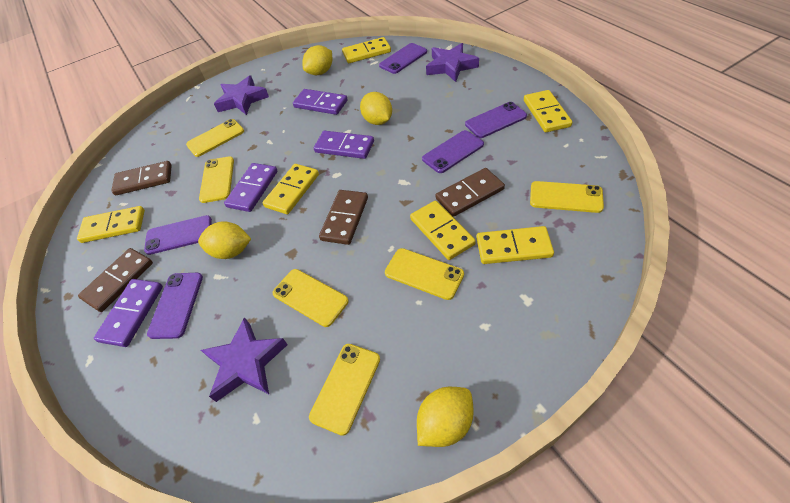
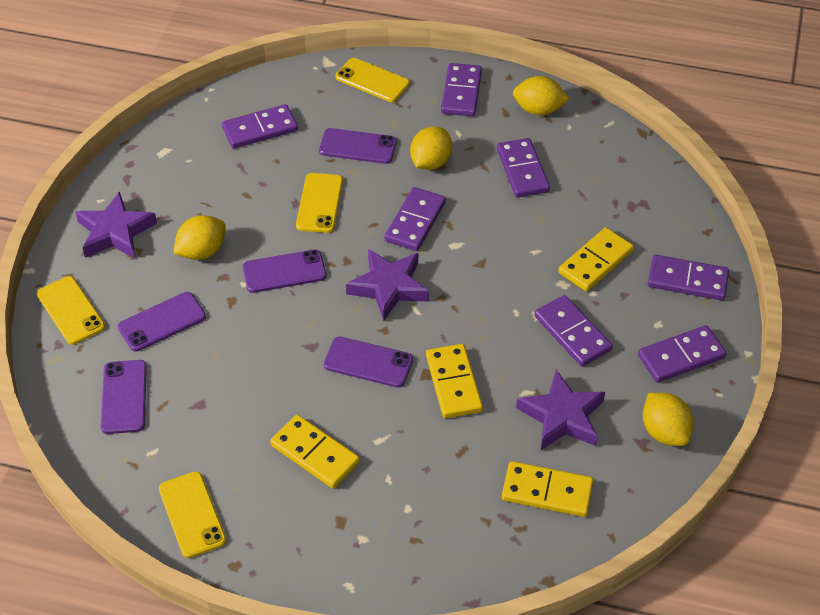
brown domino: [78,248,153,312] [111,161,172,195] [319,190,368,245] [436,168,505,217] = 4 -> none = 0
purple domino: [94,279,163,347] [224,163,277,212] [293,89,348,115] [314,131,374,159] = 4 -> [222,104,298,149] [384,187,446,251] [441,63,482,116] [497,138,550,198] [535,295,613,367] [638,325,727,383] [648,255,729,300] = 7
yellow domino: [77,206,145,243] [262,164,319,214] [342,37,391,63] [410,201,476,260] [476,226,554,264] [524,90,573,132] = 6 -> [270,415,360,489] [426,344,483,418] [502,461,594,517] [558,228,634,291] = 4
yellow phone: [186,119,244,157] [199,156,234,203] [273,269,349,327] [309,344,380,436] [385,248,464,300] [530,181,604,213] = 6 -> [37,276,105,345] [159,471,226,558] [296,173,343,233] [335,58,410,102] = 4

